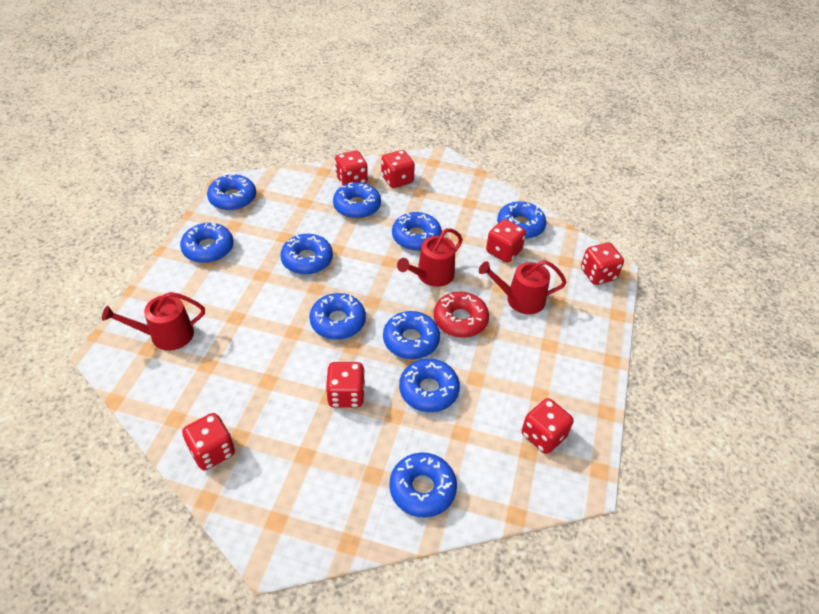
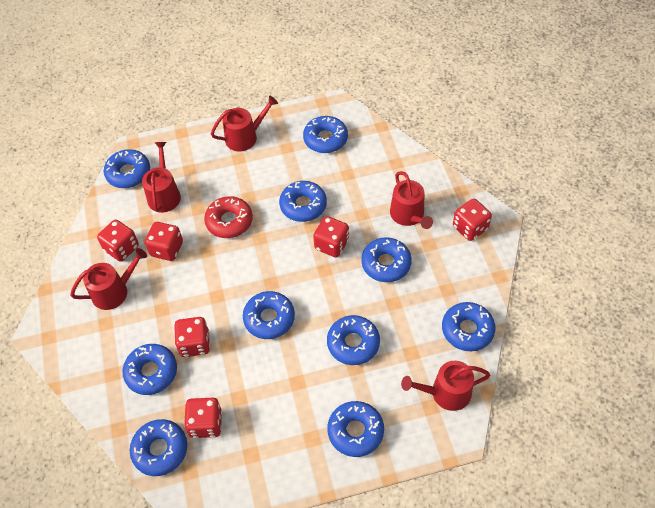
red dice: [182,413,235,470] [326,362,365,408] [335,151,368,186] [381,150,415,188] [486,219,526,263] [522,398,573,454] [581,242,624,285] = 7 -> [97,220,139,262] [145,222,183,261] [174,317,210,357] [184,398,222,439] [313,216,349,257] [453,199,492,241] = 6
red watering can: [102,292,205,351] [397,228,463,287] [479,260,567,314] = 3 -> [70,248,147,310] [142,142,181,213] [211,96,278,151] [390,171,433,229] [401,361,490,411] = 5

